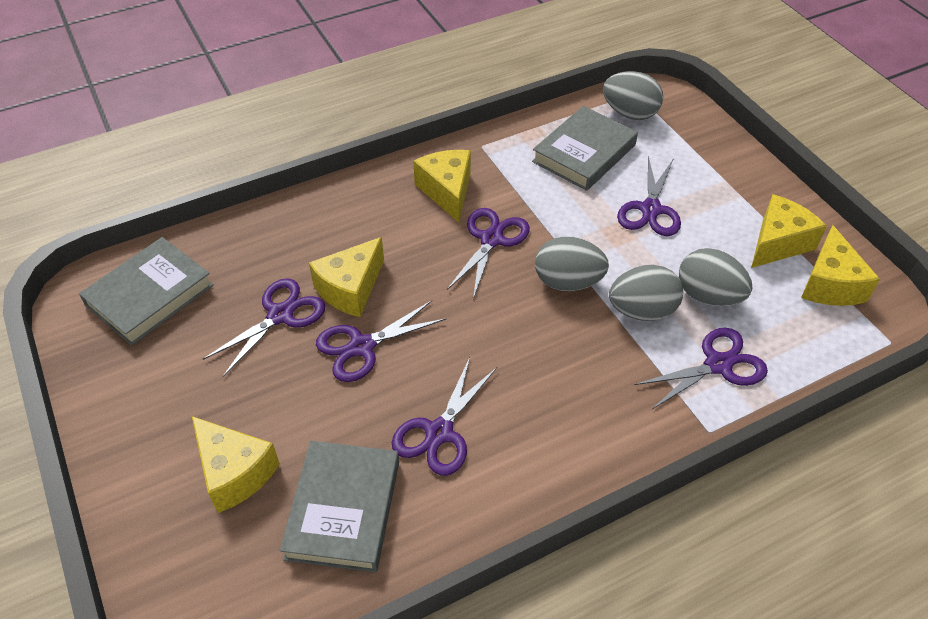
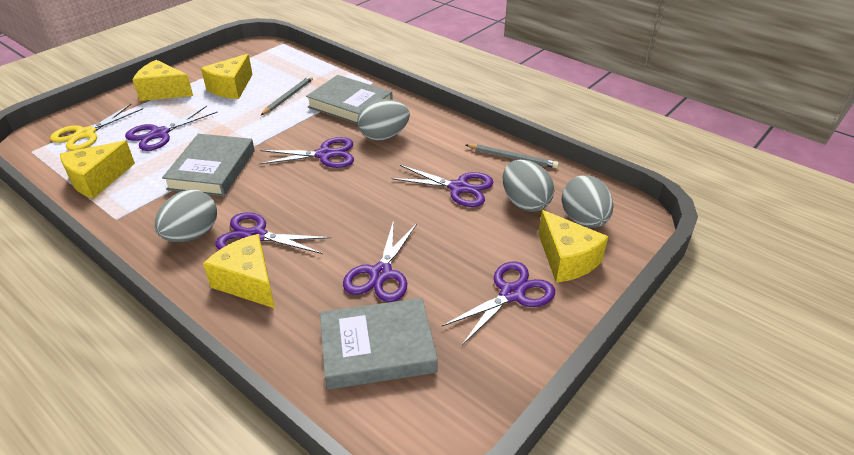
grey pencil: none = 0 -> [261,75,313,115] [466,144,559,168] = 2
yellow scissors: none = 0 -> [50,104,143,151] = 1

